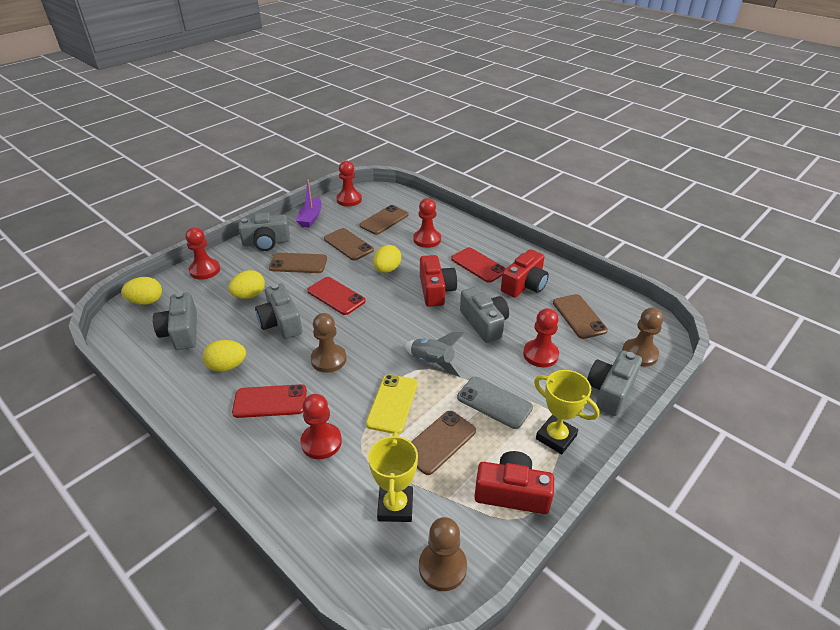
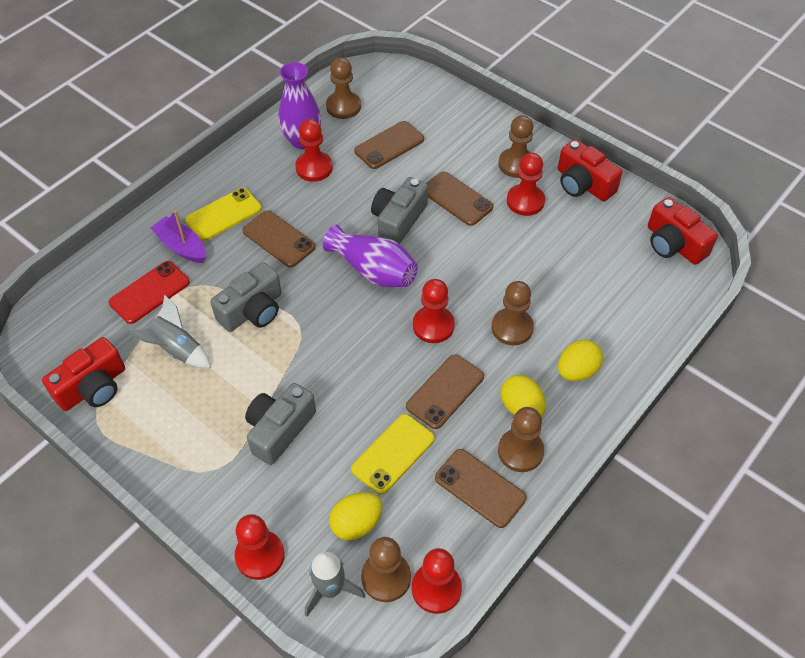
brown pawn: [311,313,347,373] [419,517,467,591] [622,307,664,367] = 3 -> [326,57,361,119] [361,537,411,602] [491,281,534,345] [498,115,533,178] [498,407,544,472] = 5
grey camera: [153,292,197,350] [238,213,290,251] [255,283,302,339] [460,287,509,343] [587,350,642,416] = 5 -> [210,262,282,332] [245,383,316,465] [371,177,428,244] = 3
grey phone: [457,377,533,429] = 1 -> none = 0
grey rocket: [404,332,465,377] = 1 -> [129,295,211,368] [305,551,365,617] = 2
purple vase: none = 0 -> [278,62,321,149] [323,225,418,287] = 2
red phone: [232,384,307,418] [307,277,366,315] [451,247,506,283] = 3 -> [109,261,190,324] = 1
yellow egg: [121,277,162,305] [203,340,246,372] [228,270,265,299] [373,245,401,273] = 4 -> [329,492,382,541] [501,375,546,417] [558,340,603,381] = 3
yellow phone: [366,374,418,434] = 1 -> [185,188,262,241] [351,414,435,495] = 2
yellow trophy: [368,432,418,522] [534,370,599,454] = 2 -> none = 0

